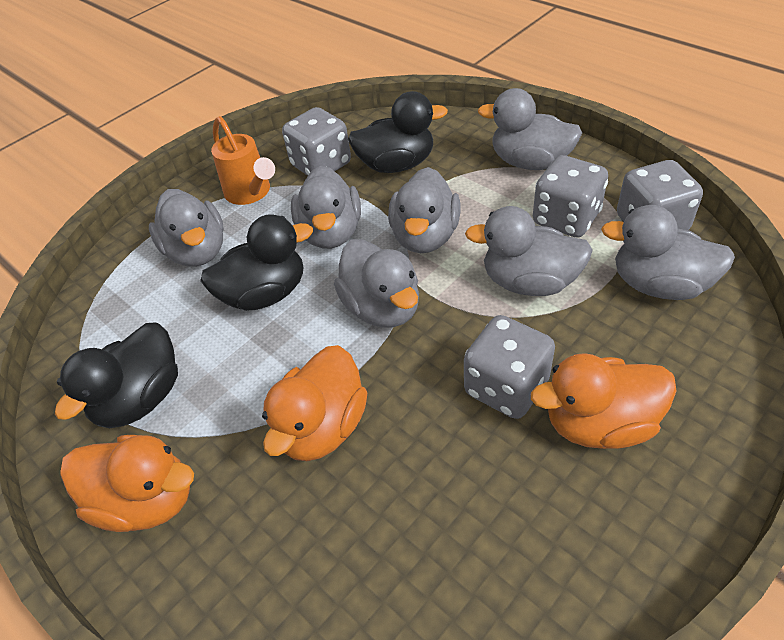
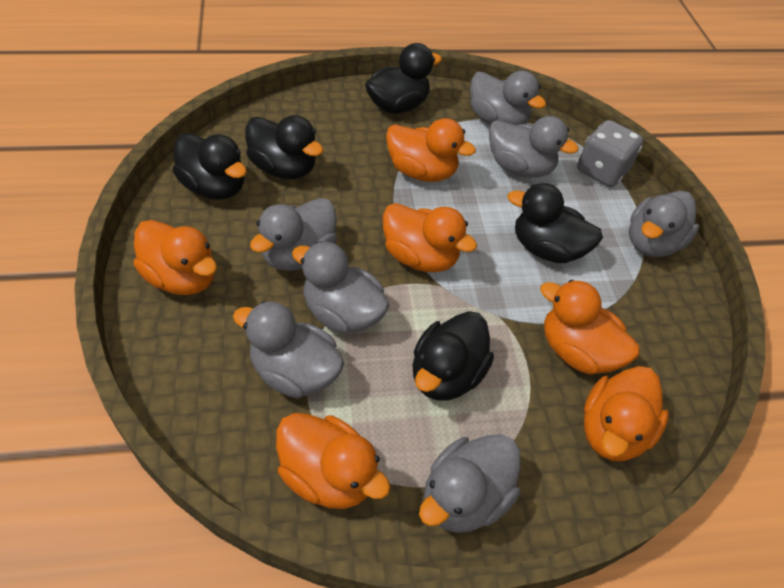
black duck: [55,322,178,428] [200,214,313,311] [348,91,448,173] = 3 -> [173,133,247,200] [245,115,324,179] [365,43,442,114] [413,311,494,401] [508,183,603,263] = 5
grey dice: [282,107,351,176] [464,315,555,419] [533,155,608,238] [617,160,703,230] = 4 -> [577,120,643,187] = 1
orange duck: [60,435,194,532] [262,345,367,461] [531,353,677,449] = 3 -> [133,220,217,295] [276,413,390,509] [383,203,477,272] [386,118,476,182] [540,280,640,375] [584,366,669,461] = 6
orange watering can: [211,116,275,205] = 1 -> none = 0

